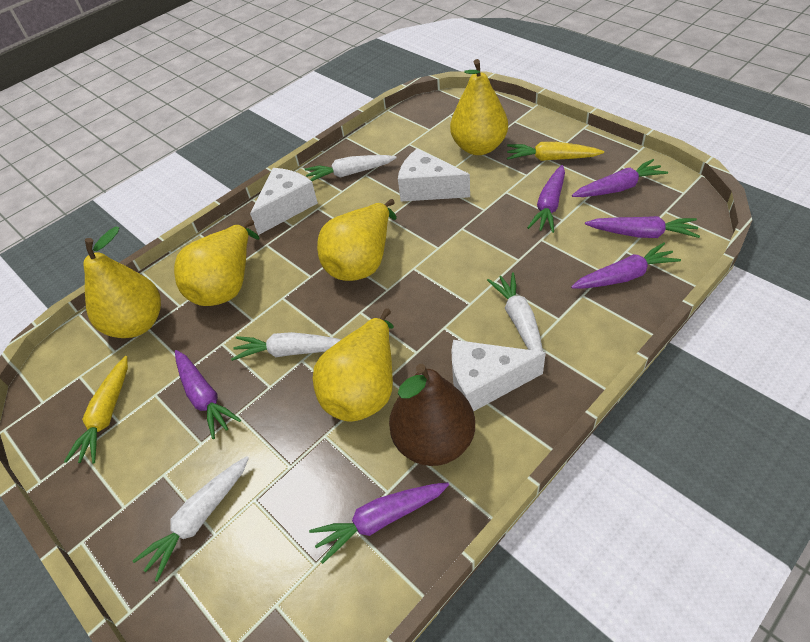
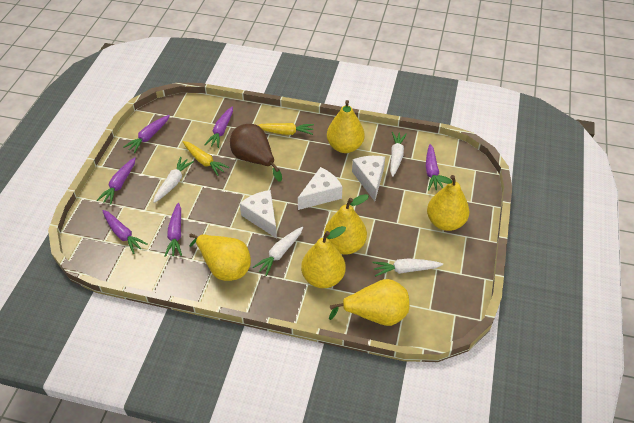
yellow pear: [83,226,161,338] [174,219,260,306] [313,308,394,422] [317,199,397,281] [450,59,508,155] = 5 -> [189,233,251,281] [301,226,346,288] [324,194,369,255] [327,100,365,153] [329,279,409,326] [427,175,469,231] = 6

